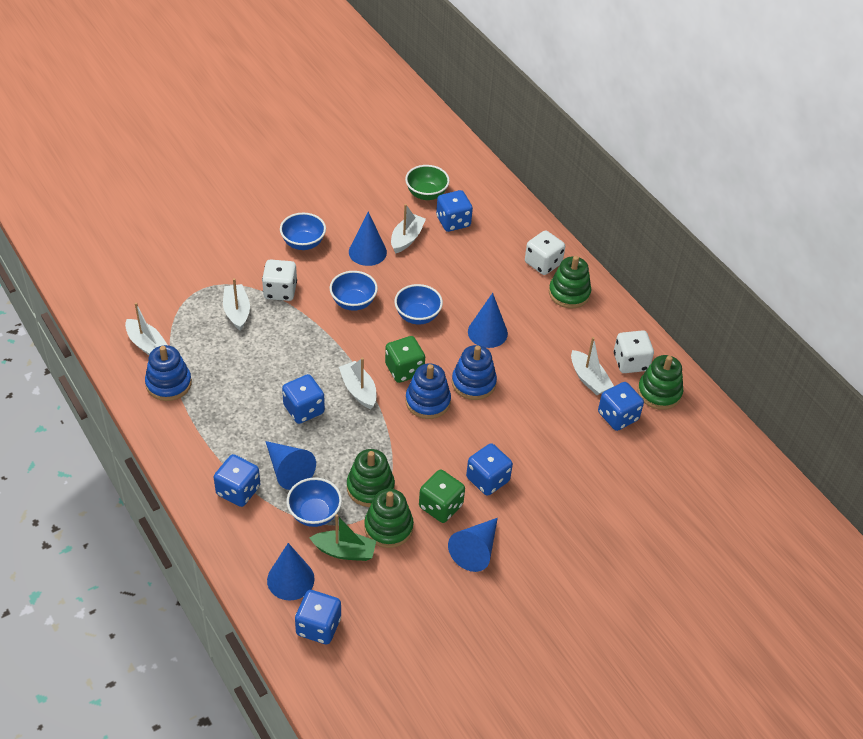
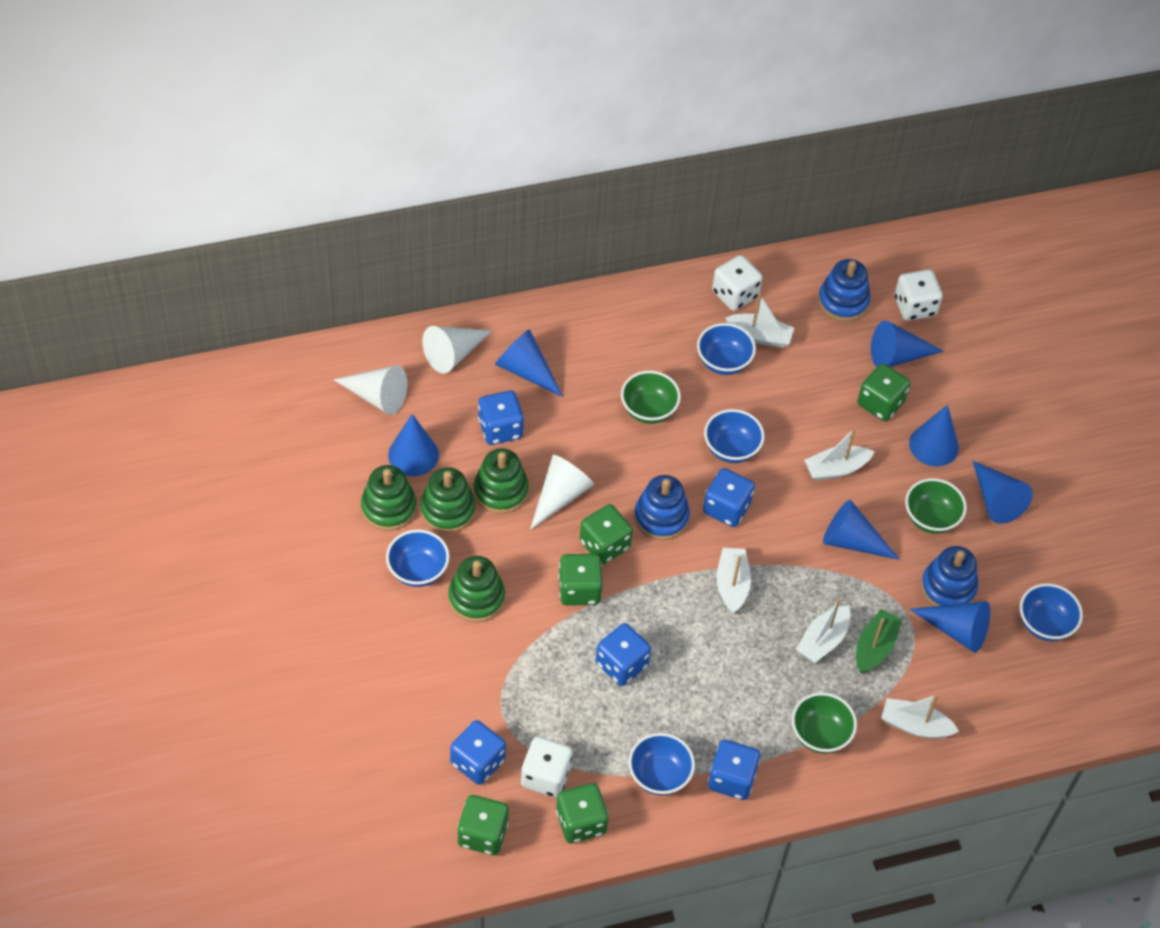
blue bowl: [280,213,326,250] [287,478,342,527] [330,271,378,311] [394,284,443,325] = 4 -> [386,529,450,587] [628,733,695,795] [697,323,756,375] [704,409,765,463] [1020,583,1083,641] = 5
blue cone: [265,441,316,490] [267,543,315,601] [349,212,387,266] [448,518,498,572] [468,293,508,348] = 5 -> [388,414,439,476] [495,329,563,397] [823,500,900,560] [871,321,944,367] [909,405,959,467] [909,601,990,653] [973,461,1033,524] = 7
blue dice: [214,454,260,507] [282,374,325,424] [295,590,341,644] [436,190,473,232] [466,443,513,496] [598,382,644,431] = 6 -> [450,720,506,785] [478,391,524,445] [596,623,651,686] [703,468,755,527] [708,740,760,800] = 5
green bowl: [405,165,450,200] = 1 -> [621,371,681,424] [792,692,857,754] [905,478,967,534] = 3
green dice: [385,336,425,383] [419,470,465,523] = 2 -> [457,795,509,855] [556,783,608,843] [558,554,603,606] [580,504,633,564] [857,363,910,421] = 5
white cone: none = 0 -> [333,365,407,415] [422,326,492,374] [530,455,594,530] = 3

